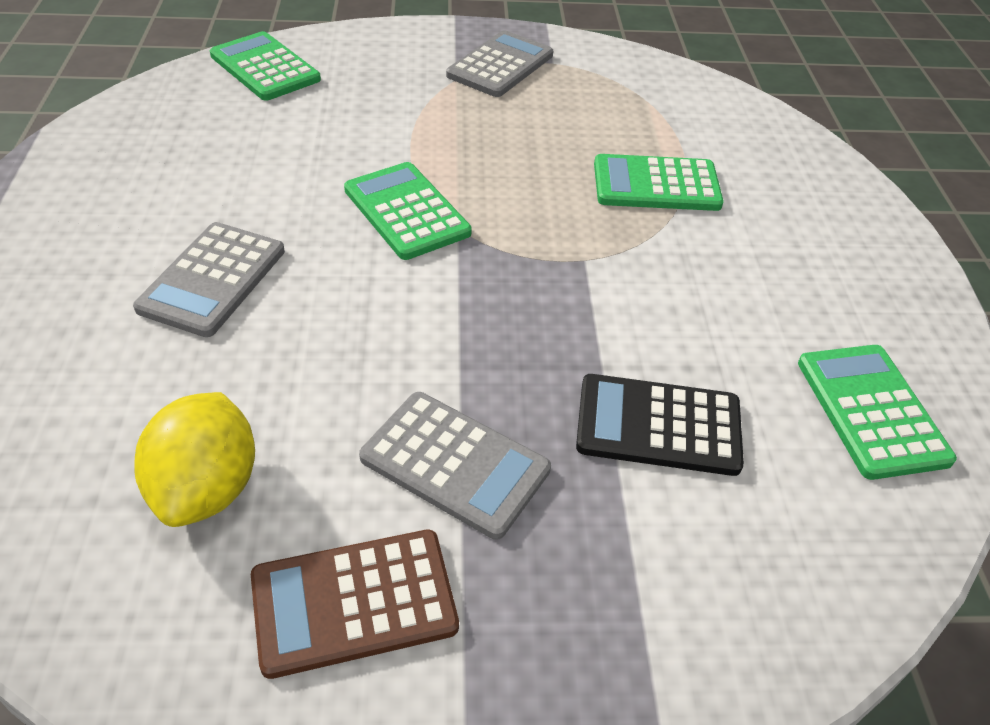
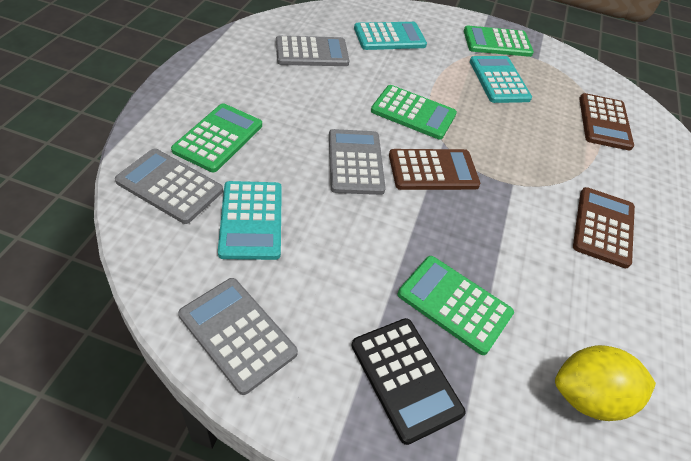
brown calculator: [251,530,459,679] = 1 -> [389,149,480,190] [573,187,635,268] [579,93,634,150] = 3
grey calculator: [133,222,285,337] [359,392,551,540] [446,30,553,97] = 3 -> [115,149,223,224] [178,278,298,395] [276,36,349,66] [329,129,386,195] = 4
turquoise calculator: none = 0 -> [218,181,282,260] [354,22,427,50] [470,56,532,103] = 3

